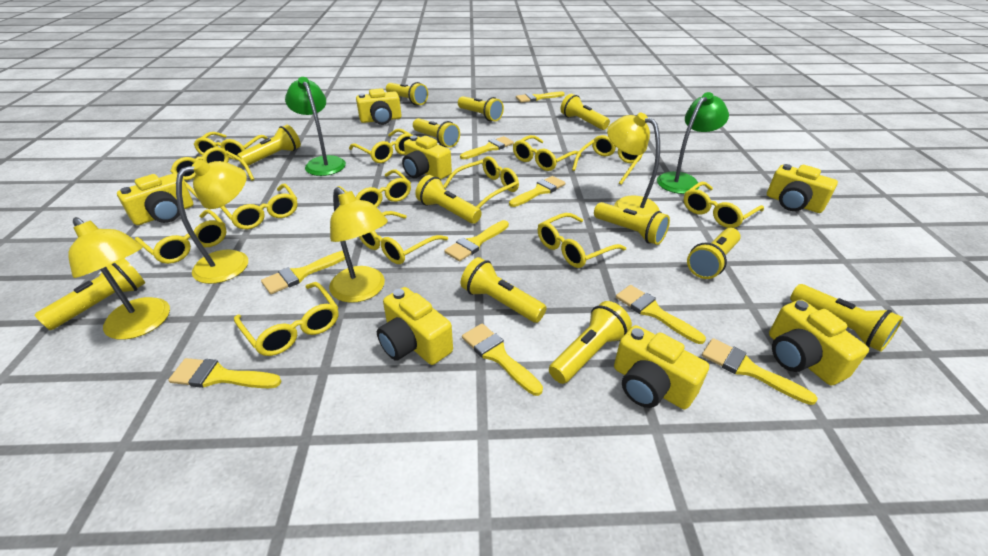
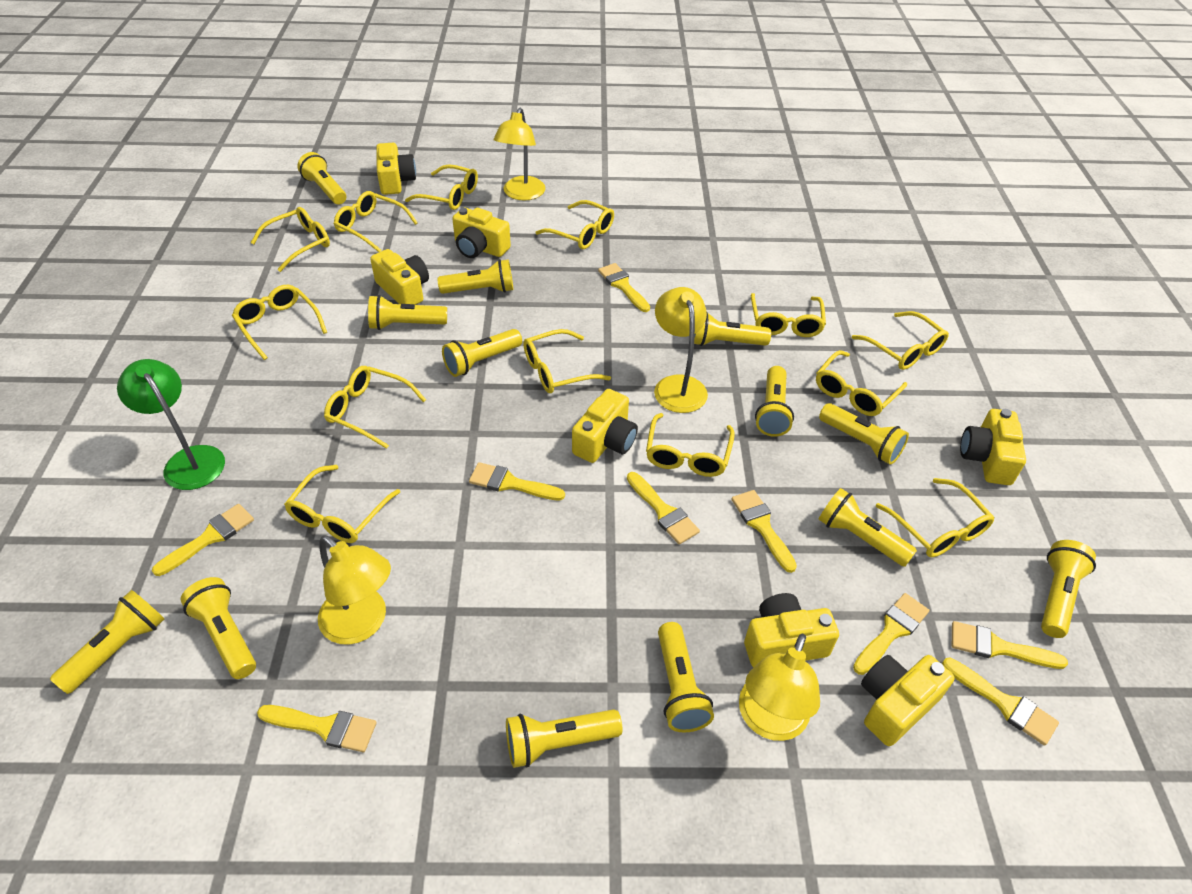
green lamp: [285,77,346,176] [657,92,729,194] = 2 -> [117,359,225,490] = 1
yellow flashlight: [34,258,145,330] [237,125,301,166] [386,82,428,105] [413,118,460,148] [415,175,482,224] [458,96,504,121] [461,257,547,323] [549,301,632,384] [560,94,610,130] [594,202,670,245] [687,228,741,279] [790,284,903,352] = 12 -> [50,590,164,694] [181,577,256,679] [297,152,346,205] [368,295,447,330] [437,259,513,294] [442,329,522,377] [506,709,623,768] [658,622,714,733] [694,311,771,346] [755,366,794,437] [819,403,909,465] [819,488,917,567] [1041,540,1096,638] = 13

